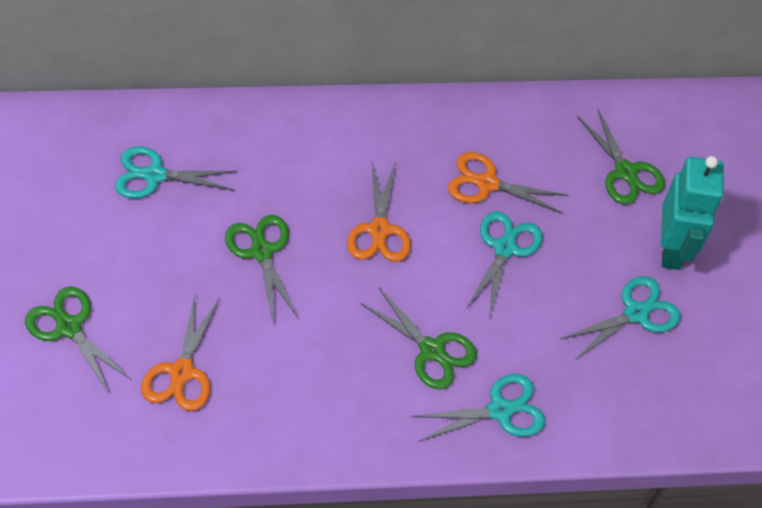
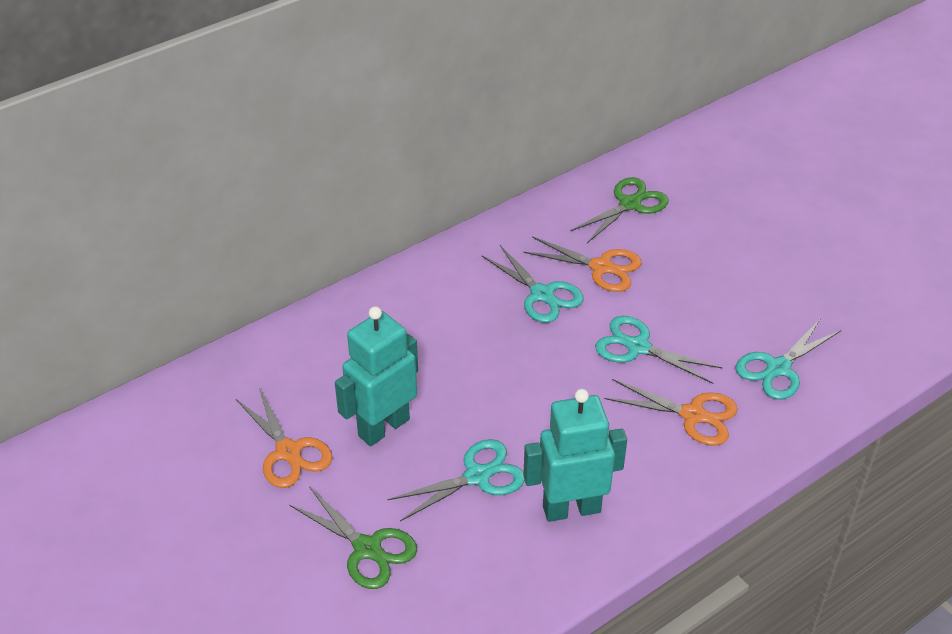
green scissors: [25,286,132,393] [225,215,298,321] [360,287,477,390] [577,108,665,205] = 4 -> [289,487,417,589] [570,177,669,243] = 2
turquoise robot: [661,156,724,270] = 1 -> [335,306,418,446] [523,389,627,522] = 2

